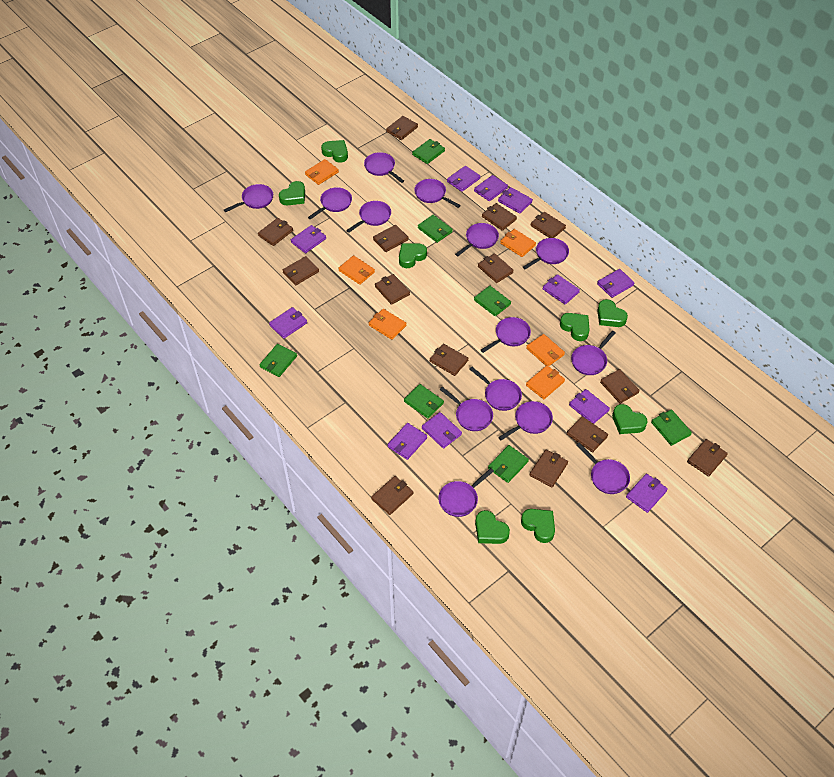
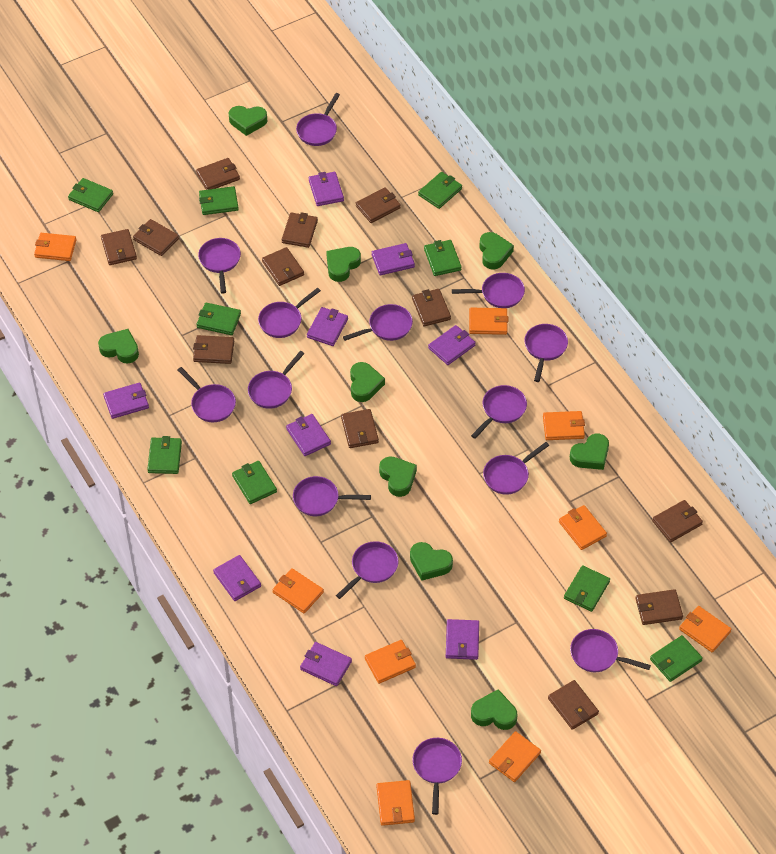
brown wallet: [258,218,293,246] [282,256,319,285] [371,476,414,515] [373,225,409,252] [375,274,410,305] [386,116,418,140] [430,344,469,376] [478,253,514,283] [482,203,517,231] [530,212,566,238] [530,450,568,487] [567,416,608,452] [600,369,640,404] [687,439,728,477] = 14 -> [101,229,137,265] [133,219,179,256] [193,335,234,364] [196,158,240,190] [262,247,304,286] [282,212,318,248] [341,409,379,448] [356,187,401,223] [412,289,451,327] [548,680,599,730] [635,589,683,625] [652,500,703,542] = 12
green heart: [279,181,305,205] [321,140,348,163] [399,243,427,268] [475,510,510,544] [521,509,555,543] [560,313,590,341] [597,299,628,327] [612,404,647,434] = 8 -> [98,329,139,364] [229,106,267,136] [326,247,361,282] [350,362,385,402] [379,456,417,497] [410,542,453,581] [471,689,517,730] [479,232,514,270] [570,434,609,470] = 9
green wallet: [259,344,297,377] [404,384,444,418] [412,139,445,164] [418,215,453,243] [474,286,511,316] [488,445,529,483] [651,409,692,446] = 7 -> [68,178,113,212] [147,436,182,474] [196,303,241,335] [199,186,239,215] [232,461,277,504] [418,172,462,209] [424,240,462,276] [564,565,610,612] [650,635,703,682] = 9
orange wallet: [305,159,339,185] [338,255,375,285] [369,309,407,340] [500,229,536,257] [526,334,565,366] [526,365,565,399] = 6 -> [34,233,76,261] [273,568,324,614] [365,640,416,684] [377,780,415,826] [469,308,509,335] [489,731,541,782] [543,411,585,440] [559,505,607,550] [679,606,732,653] = 9
purple wallet: [269,307,307,339] [291,225,326,253] [387,423,427,460] [422,412,462,449] [447,166,480,192] [474,175,508,201] [498,187,533,214] [543,274,580,305] [569,389,610,424] [597,269,635,298] [626,473,668,513] = 11 -> [103,382,149,419] [213,555,261,601] [286,414,331,456] [300,642,352,686] [307,307,348,346] [309,172,344,206] [372,243,415,275] [428,325,476,365] [446,619,479,660] = 9

